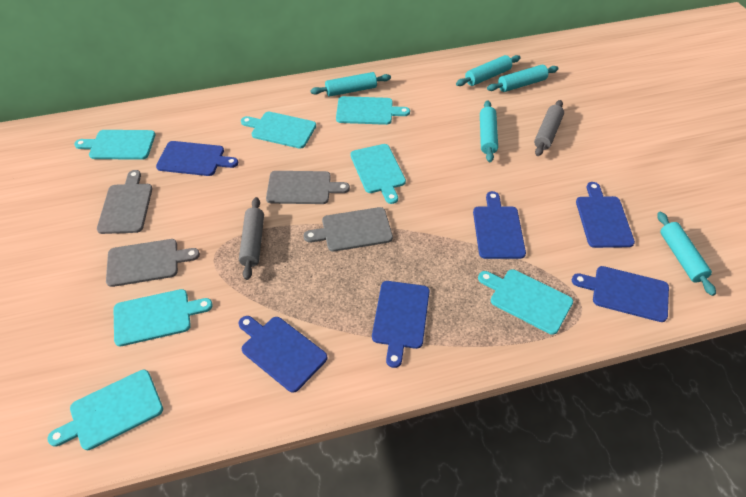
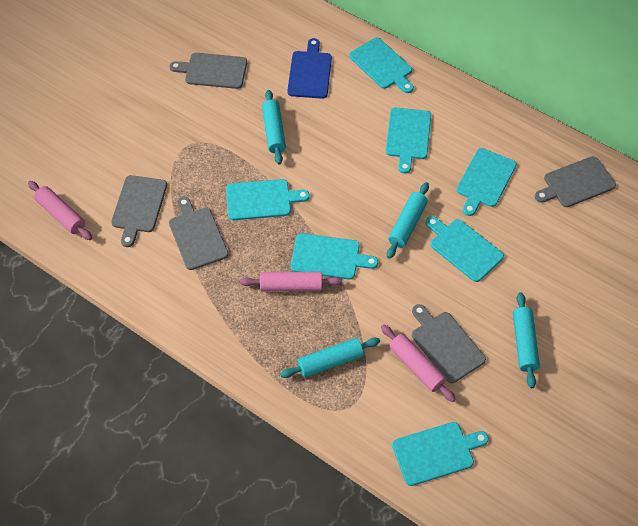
blue cutting board: [156,141,238,176] [239,316,327,393] [372,281,430,368] [473,191,526,259] [572,266,669,322] [576,182,635,248] = 6 -> [287,38,332,99] = 1
grey cutting board: [97,170,153,234] [106,239,200,287] [266,171,350,204] [304,207,393,252] = 4 -> [111,175,167,247] [169,197,229,270] [170,53,247,89] [412,304,486,383] [535,156,616,207] = 5
grey rolling pin: [239,197,264,280] [534,100,564,156] = 2 -> none = 0
pink rolling pin: none = 0 -> [28,181,92,240] [240,272,342,291] [381,324,456,402] = 3
turquoise rolling pin: [310,72,391,97] [456,55,521,86] [480,100,498,162] [487,65,559,92] [657,212,716,296] = 5 -> [262,90,286,164] [280,338,380,378] [387,182,429,259] [513,292,540,388] = 4

